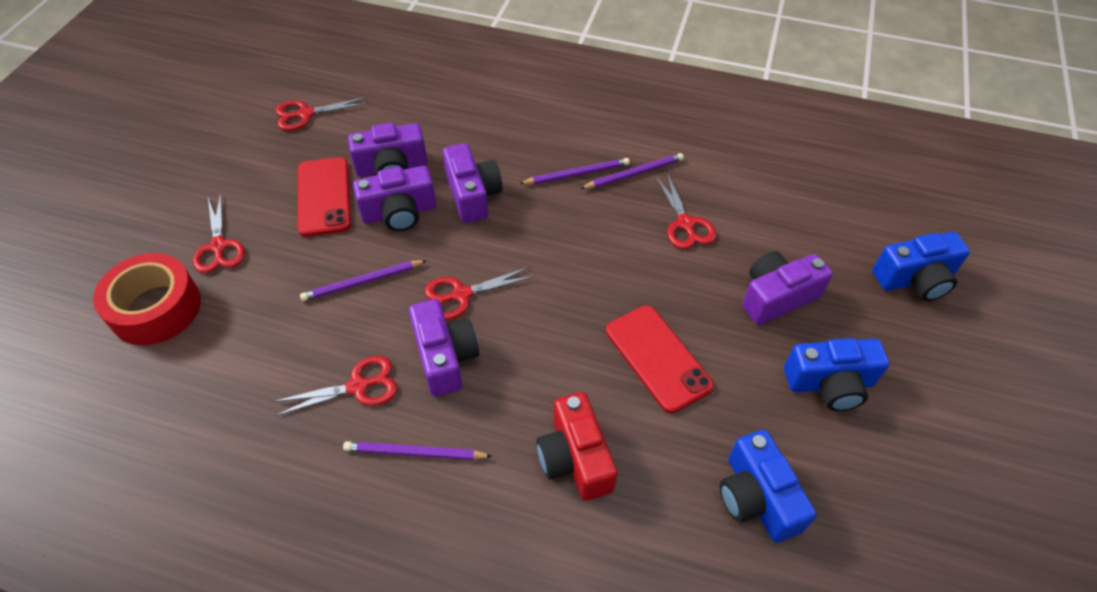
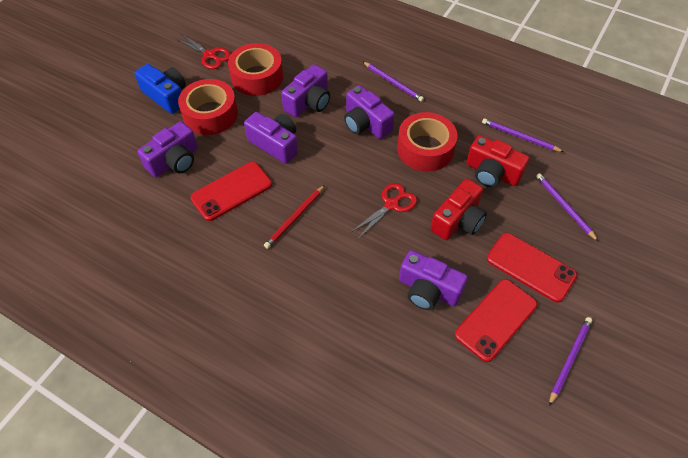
blue camera: [720,429,817,543] [784,338,889,411] [872,232,970,301] = 3 -> [135,64,186,114] = 1
red camera: [536,392,618,501] = 1 -> [430,179,487,240] [466,135,529,187] = 2
red pencil: none = 0 -> [264,185,325,249] = 1
red phone: [298,157,351,237] [606,305,714,413] = 2 -> [190,162,272,221] [455,279,537,362] [487,233,577,303] = 3
red scissors: [193,192,245,273] [273,356,398,416] [275,97,369,131] [425,267,534,320] [655,172,716,249] = 5 -> [176,34,231,69] [350,183,417,239] = 2
red tape: [93,253,201,345] = 1 -> [178,79,238,135] [228,43,283,96] [397,112,458,172] = 3

